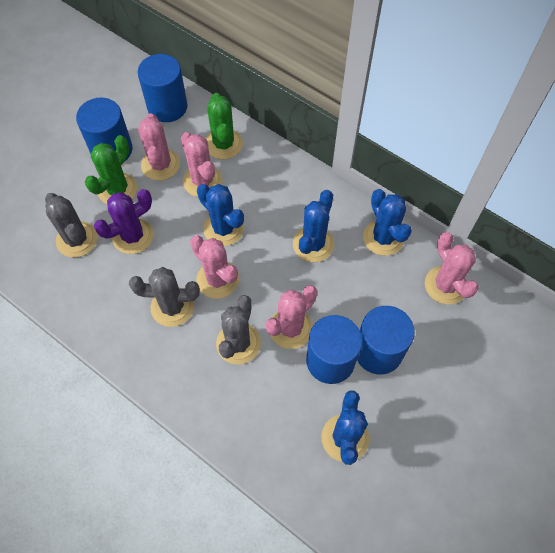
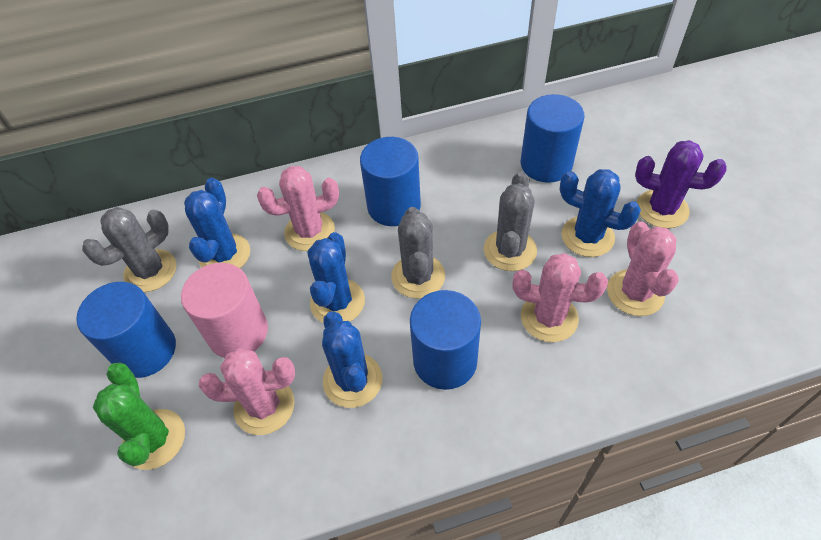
green cactus: [85,135,137,204] [206,93,243,159] = 2 -> [93,363,185,470] = 1
pink cactus: [138,113,180,181] [181,132,222,197] [190,236,239,299] [266,285,317,349] [425,232,479,304] = 5 -> [199,348,295,435] [257,166,339,251] [512,253,608,342] [607,221,679,316] = 4
pink cylinder: none = 0 -> [181,263,268,358] = 1

